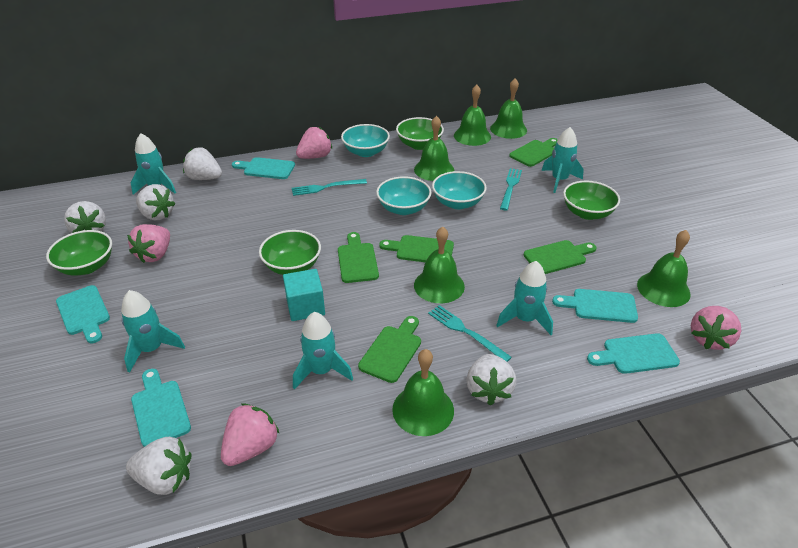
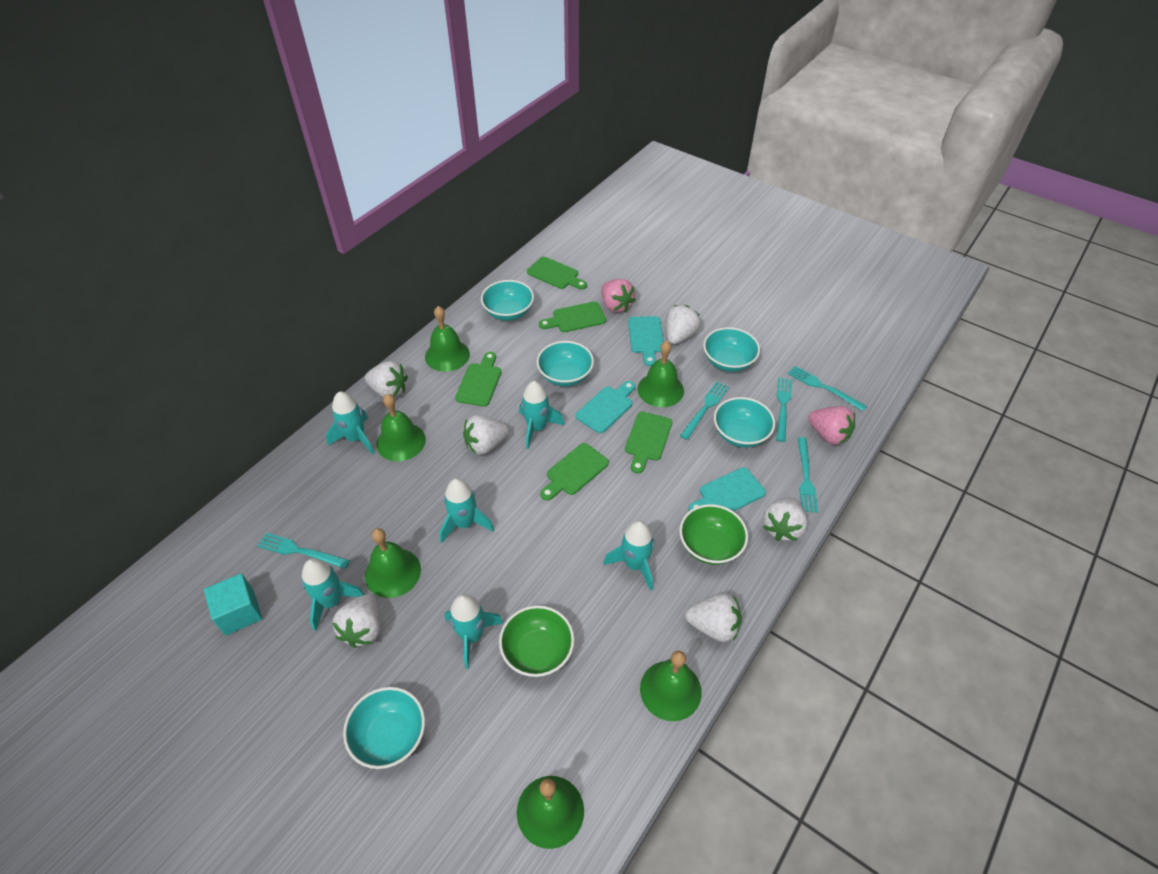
green bowl: [46,230,112,275] [259,230,321,275] [396,117,444,150] [563,181,620,220] = 4 -> [499,605,574,677] [679,504,748,565] = 2
pink strawberry: [127,224,170,263] [221,404,280,466] [296,127,332,159] [691,306,741,350] = 4 -> [601,279,636,313] [808,406,855,445] = 2
turquoise bowl: [341,124,390,157] [376,176,431,215] [432,171,487,209] = 3 -> [343,687,425,769] [481,280,534,321] [537,341,594,387] [703,327,760,372] [714,397,775,448] = 5
turquoise cutting board: [56,285,110,343] [131,369,191,447] [232,157,295,179] [552,289,638,323] [587,333,680,374] = 5 -> [576,381,635,433] [628,316,664,366] [689,468,766,511] = 3
turquoise fork: [292,179,367,196] [428,305,512,362] [500,168,522,211] = 3 -> [257,533,350,569] [680,382,729,440] [776,378,792,442] [788,366,867,411] [798,437,818,513] = 5
turquoise rocket: [121,290,185,373] [131,133,176,195] [293,312,353,390] [496,261,553,335] [542,127,584,193] = 5 -> [302,558,365,631] [326,392,374,455] [440,478,494,543] [445,594,503,669] [519,381,564,449] [603,521,655,591] = 6
white strawberry: [64,201,106,233] [126,437,192,495] [136,184,175,220] [183,147,222,180] [466,354,516,406] = 5 -> [332,594,381,648] [365,361,408,398] [463,415,509,455] [666,305,701,344] [685,593,742,642] [763,498,807,541] = 6

